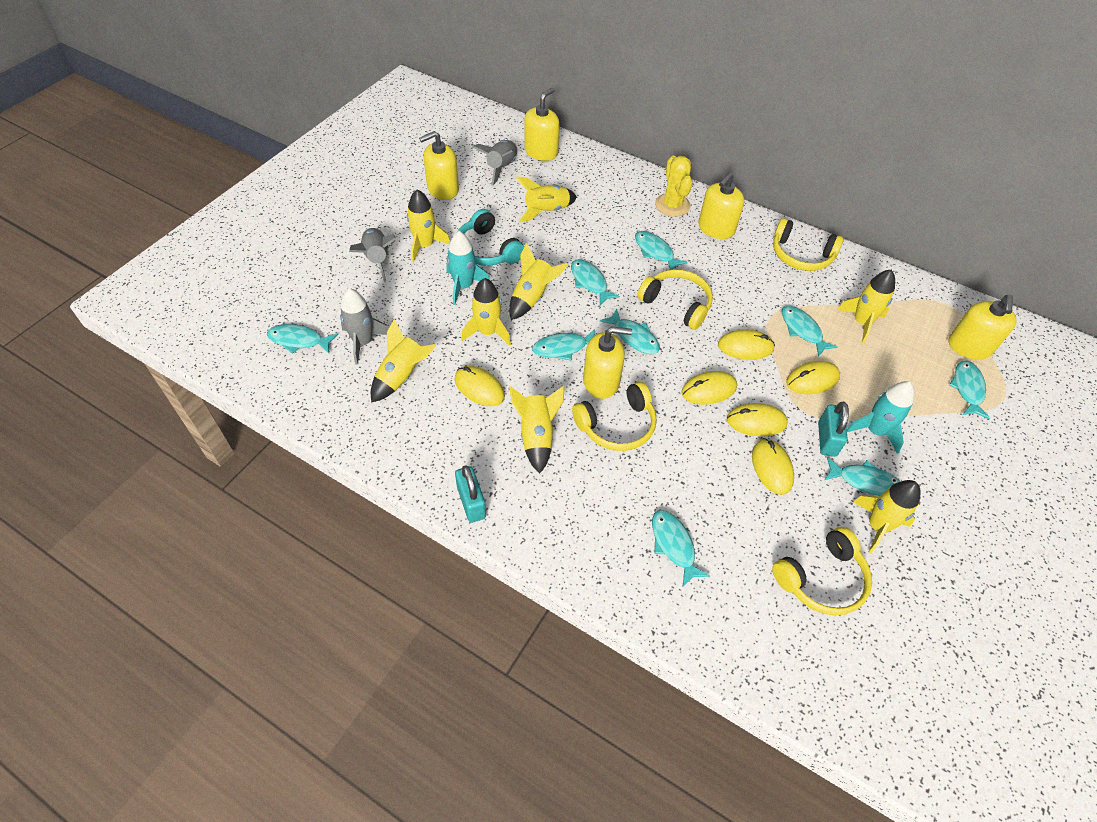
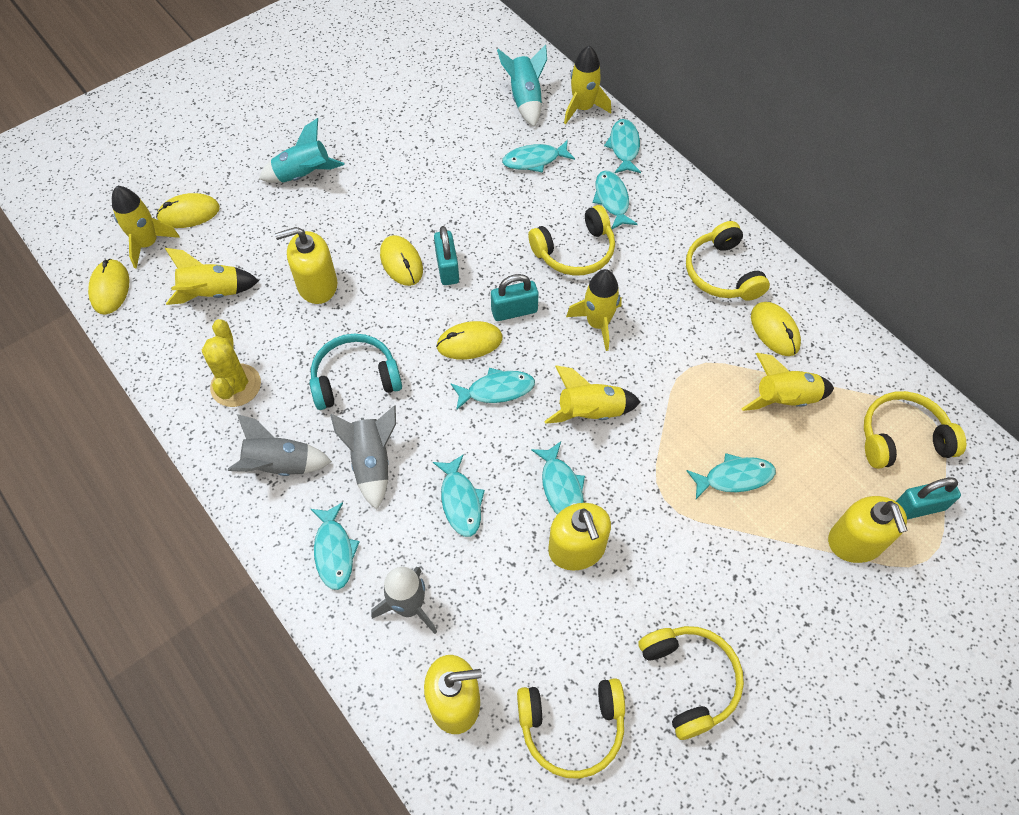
turquoise fish: [267,324,338,354] [532,329,595,361] [571,259,620,305] [600,309,660,354] [635,231,688,270] [652,510,710,587] [782,306,838,357] [824,457,901,496] [949,361,990,419] = 9 -> [311,502,360,590] [433,454,485,537] [451,368,535,410] [502,140,575,173] [531,442,585,515] [593,171,638,229] [604,119,641,173] [686,453,776,499] = 8
turquoise padlock: [455,465,486,523] [818,402,849,457] = 2 -> [434,226,459,285] [491,274,539,321] [896,477,961,519] = 3
yellow headphones: [572,382,657,451] [637,269,713,330] [772,527,872,616] [773,218,844,271] = 4 -> [517,678,625,779] [528,205,615,276] [639,626,744,740] [686,221,770,301] [864,391,966,469] = 5
yellow mouse: [455,366,505,406] [681,371,737,405] [718,329,775,360] [727,403,788,436] [752,438,794,495] [786,361,840,394] = 6 -> [88,259,129,315] [156,193,220,228] [380,235,423,286] [436,321,503,360] [751,302,801,356] = 5
yellow rocket: [371,319,436,403] [407,189,450,262] [461,278,511,346] [509,243,568,320] [509,386,565,474] [516,176,577,222] [837,270,895,343] [853,480,921,553] = 8 -> [112,186,180,269] [165,248,259,305] [544,365,640,424] [564,46,611,124] [566,269,622,351] [741,353,834,411] = 6
yellow soap dispenser: [419,131,459,200] [524,88,560,161] [583,327,632,399] [698,172,744,239] [949,295,1017,360] = 5 -> [275,227,337,304] [424,655,482,734] [548,503,611,571] [828,496,908,563] = 4

